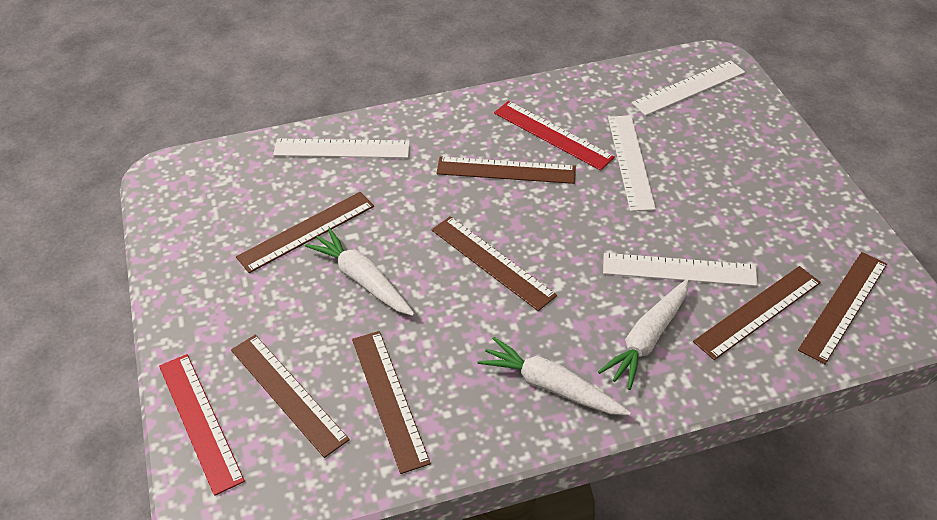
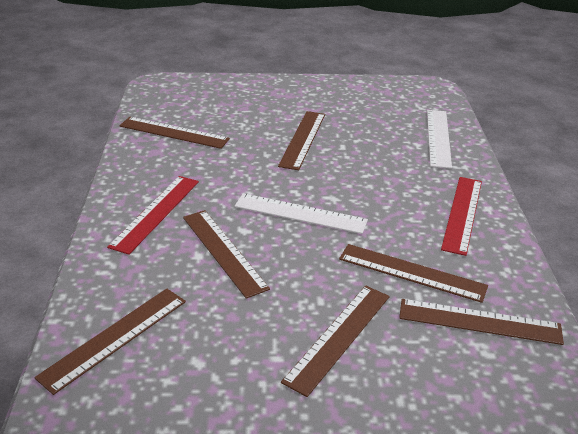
white carrot: [305,228,415,316] [478,337,631,415] [598,279,688,390] = 3 -> none = 0
white ruler: [273,139,410,158] [603,253,758,286] [608,115,656,211] [632,60,745,116] = 4 -> [235,193,368,234] [427,110,452,169] = 2

